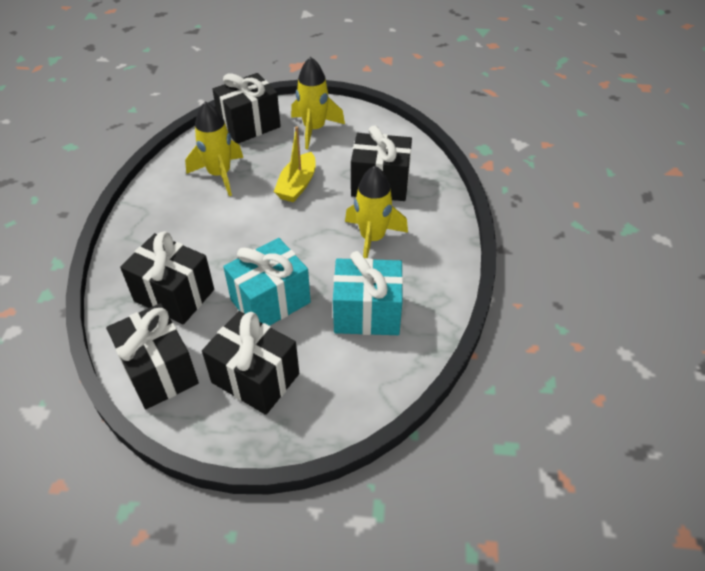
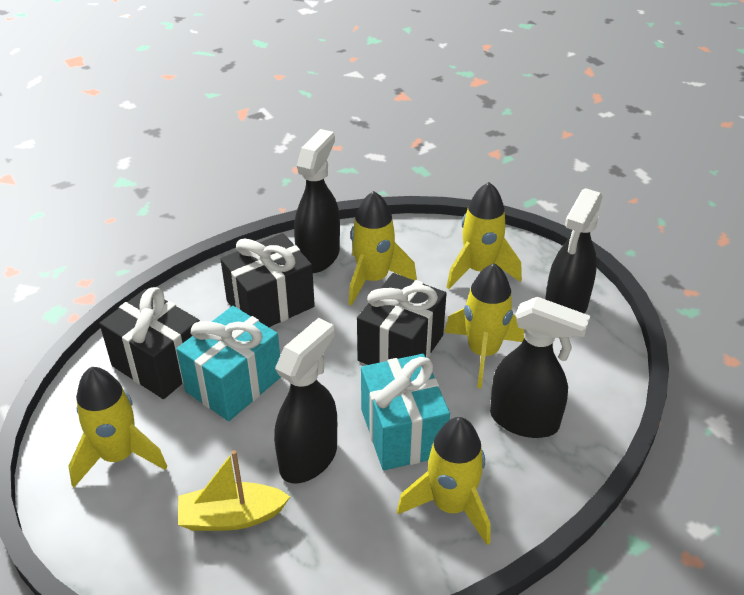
black gift: [106,303,199,409] [120,231,214,325] [202,311,299,415] [212,73,281,144] [351,126,412,201] = 5 -> [100,287,200,399] [221,233,315,327] [357,273,446,365] = 3
black spray bottle: none = 0 -> [274,318,337,484] [294,129,340,273] [490,297,590,438] [545,188,603,314] = 4
yellow rocket: [185,101,243,196] [291,57,345,149] [345,166,408,258] = 3 -> [69,367,168,487] [349,191,417,306] [397,417,491,545] [444,263,525,388] [446,182,522,289] = 5

